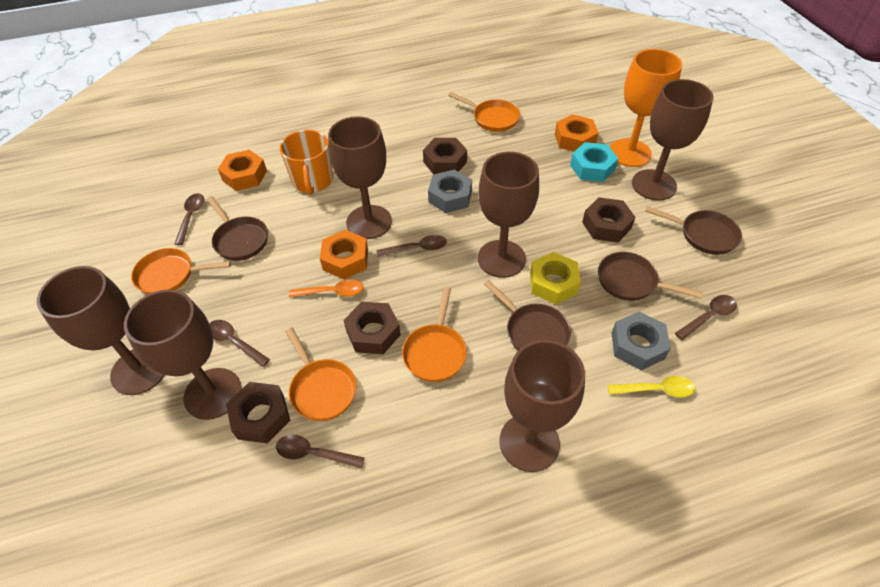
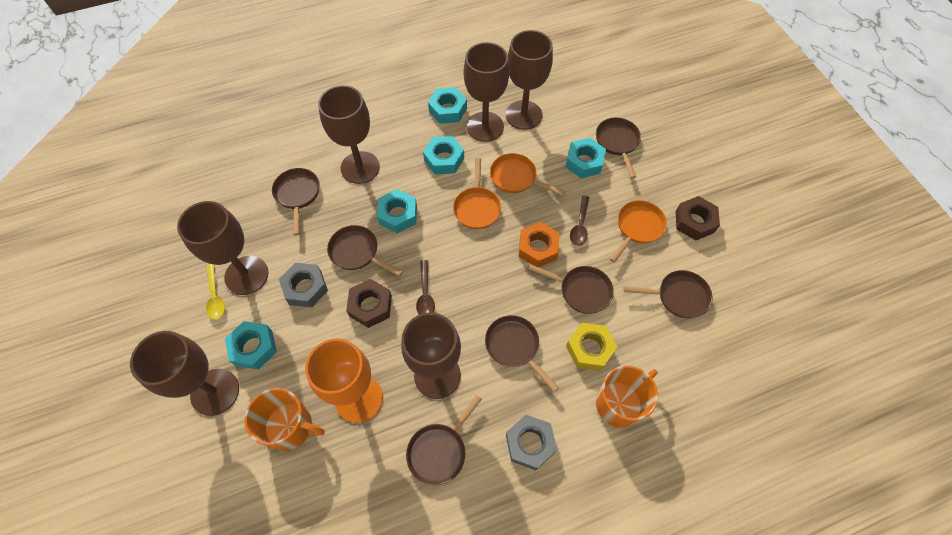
brown nut: [226,382,291,443] [343,302,401,354] [423,138,467,175] [582,197,635,243] = 4 -> [346,279,392,328] [676,196,720,240] = 2
brown pan: [207,196,268,261] [484,280,571,350] [598,252,703,301] [645,206,742,255] = 4 -> [272,168,320,235] [327,225,403,277] [406,395,482,485] [485,315,559,392] [528,264,614,314] [596,117,641,178] [623,270,713,318] = 7
brown spoon: [174,193,204,245] [209,320,270,367] [276,435,365,469] [377,235,447,257] [675,295,737,340] = 5 -> [416,260,435,315] [570,196,590,246] = 2
orange mug: [279,130,333,195] = 1 -> [244,388,325,451] [596,366,658,428] = 2
orange nut: [218,150,267,191] [320,230,368,279] [555,114,598,152] = 3 -> [519,222,559,267] = 1
orange pan: [131,248,231,294] [285,328,356,421] [402,287,467,382] [448,92,520,132] = 4 -> [453,158,501,229] [490,153,565,195] [610,200,667,263] = 3
orange spoon: [289,279,363,297] = 1 -> none = 0
turquoise nut: [570,142,618,182] = 1 -> [225,321,277,370] [377,189,417,233] [423,136,464,174] [428,87,467,124] [565,138,606,178] = 5

